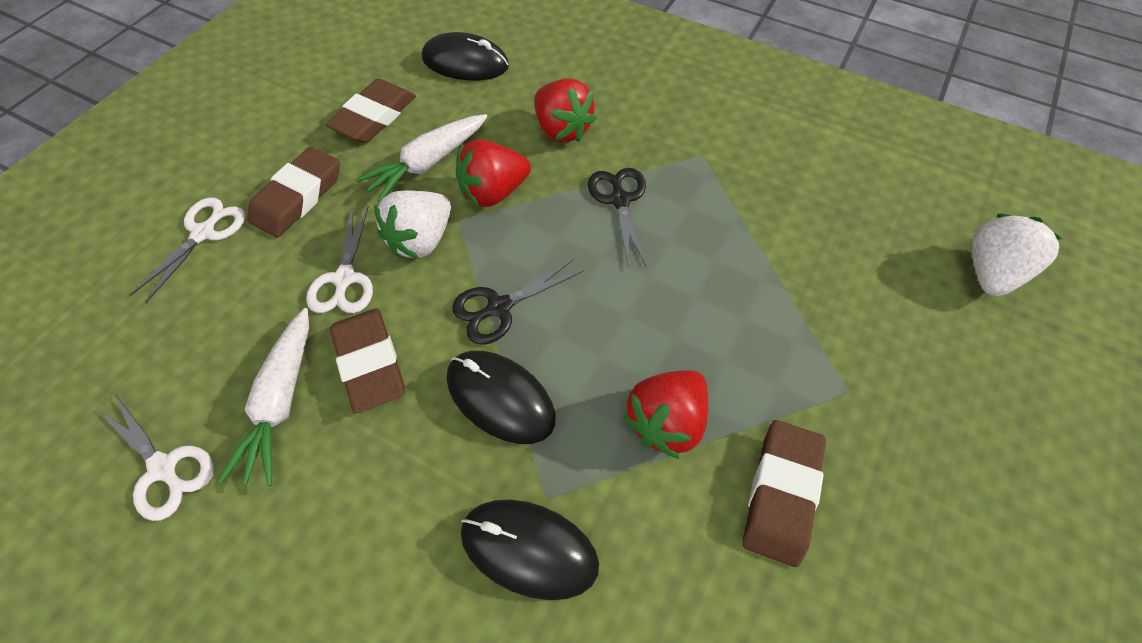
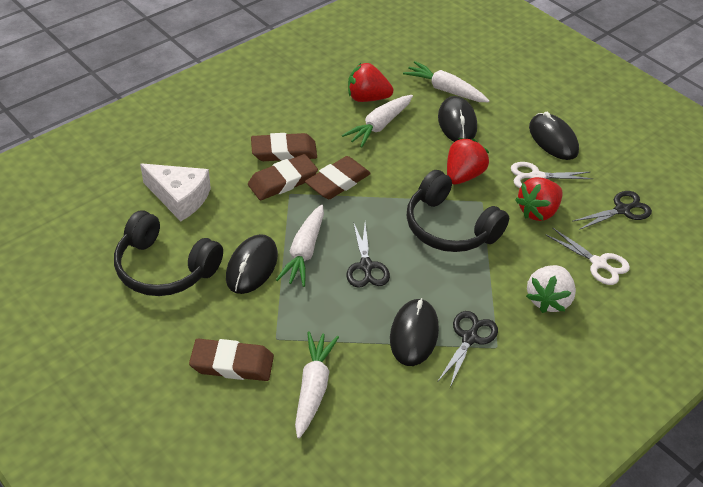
black headphones: none = 0 -> [114,210,223,296] [407,170,509,252] = 2
black mouse: [422,32,509,80] [447,351,556,444] [461,499,599,600] = 3 -> [226,234,278,294] [390,298,439,366] [438,96,477,142] [529,112,579,160] = 4
black scissors: [452,259,584,345] [588,168,647,268] = 2 -> [346,222,390,288] [438,311,498,387] [573,191,652,230] = 3
white carrot: [218,308,309,486] [355,114,487,202] = 2 -> [276,204,324,287] [295,331,339,439] [342,95,413,148] [403,61,489,102] = 4
white cheese: none = 0 -> [140,163,211,222] = 1
white scissors: [97,393,214,521] [130,198,245,303] [306,206,373,313] = 3 -> [511,162,593,188] [546,228,630,285] = 2
white strawberry: [374,191,451,259] [972,214,1062,296] = 2 -> [526,265,576,313] = 1

